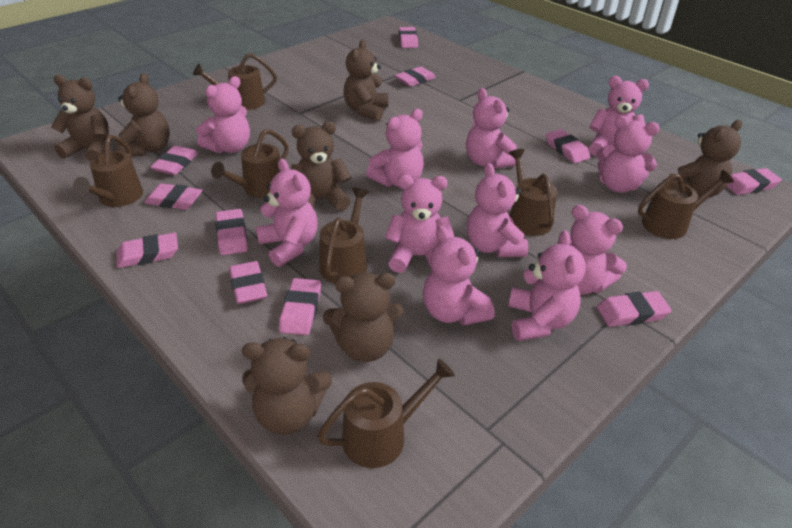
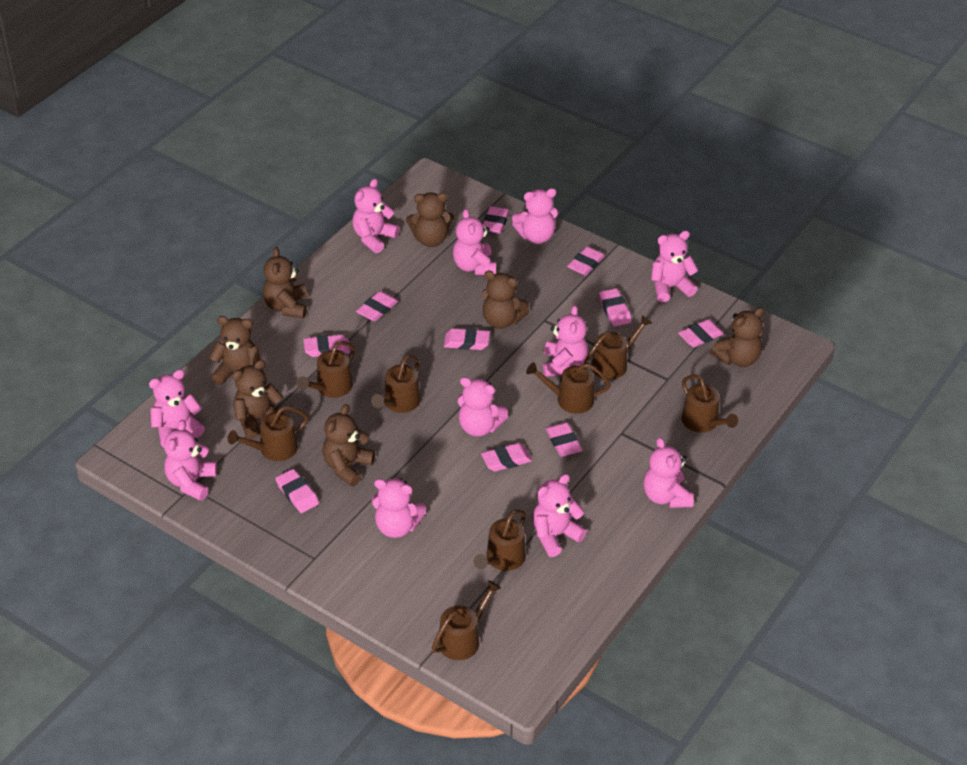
brown watering can: [73,135,143,207] [193,53,277,110] [211,129,289,198] [317,358,455,468] [319,187,369,284] [509,149,557,236] [638,170,734,239] = 7 -> [228,406,308,461] [297,341,355,398] [371,355,421,413] [432,580,501,660] [474,509,526,571] [526,362,611,414] [585,315,652,379] [681,374,738,432] = 8
pink eraser: [117,233,178,268] [144,183,202,210] [150,146,199,175] [215,209,248,255] [229,261,267,304] [279,278,321,335] [395,67,436,87] [399,27,418,48] [546,129,590,163] [597,291,672,327] [727,168,782,195] = 11 -> [275,469,319,513] [304,335,350,357] [356,291,398,322] [444,328,490,350] [481,443,532,472] [483,206,509,234] [546,422,582,457] [567,246,605,276] [599,288,632,327] [678,319,724,347] = 10

